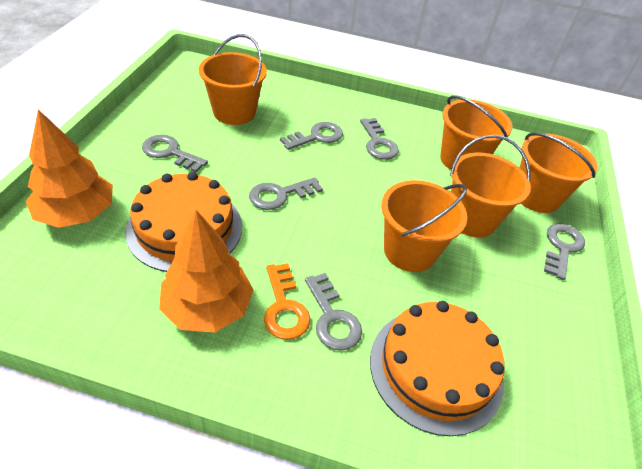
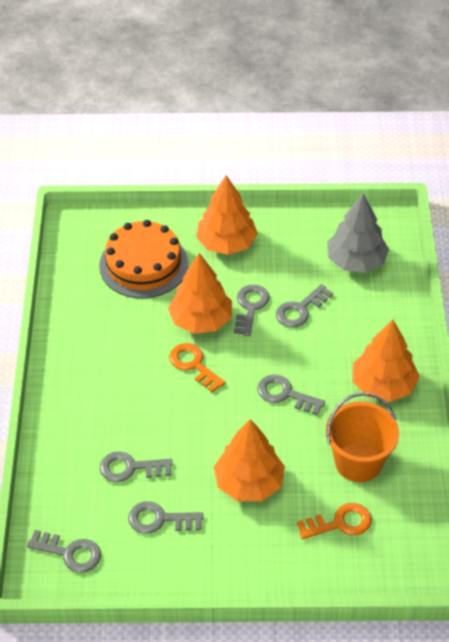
grey tree: none = 0 -> [327,193,389,273] = 1
orange bucket: [199,34,267,125] [381,180,467,272] [440,95,512,170] [450,135,531,237] [520,132,598,213] = 5 -> [326,392,399,482] = 1
orange cake: [125,172,242,272] [370,301,504,436] = 2 -> [99,220,188,298] = 1
orange key: [264,263,310,340] = 1 -> [169,343,226,393] [297,503,372,539] = 2
orange tree: [26,109,113,228] [159,210,254,332] = 2 -> [168,253,232,334] [196,175,258,255] [214,419,285,501] [352,319,420,402] = 4

